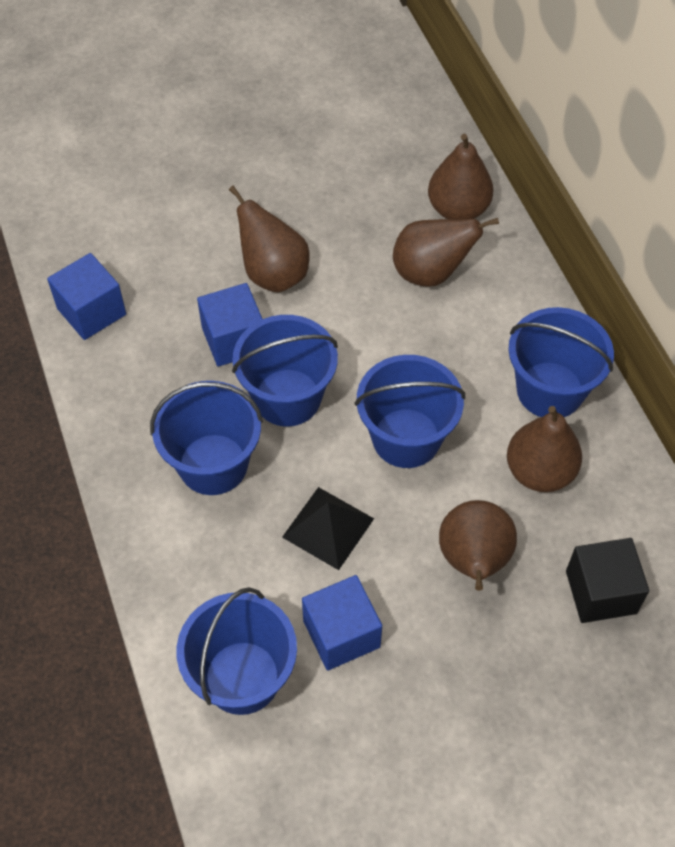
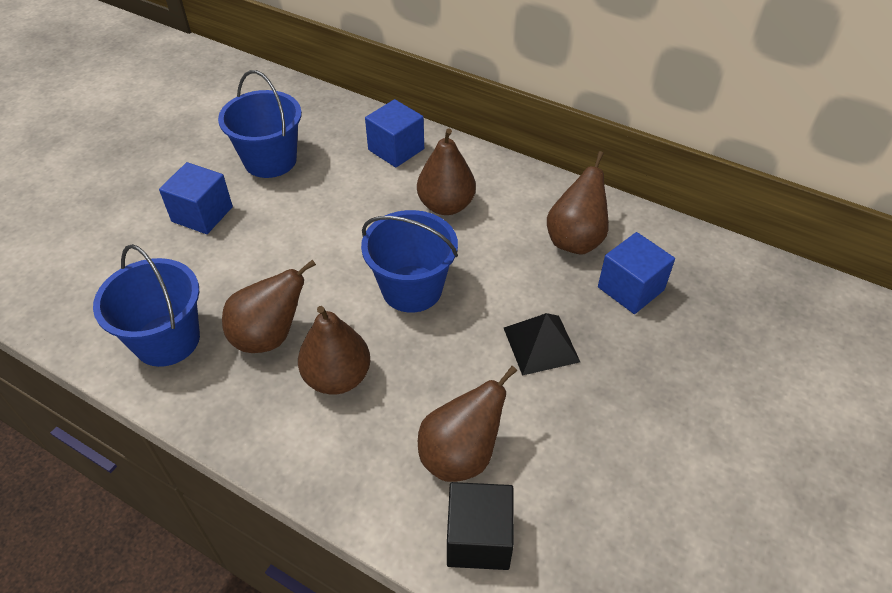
blue bucket: [150,381,263,495] [176,587,297,715] [232,315,338,426] [355,355,465,468] [508,307,614,417] = 5 -> [93,244,200,367] [218,70,302,178] [361,210,458,313] = 3

